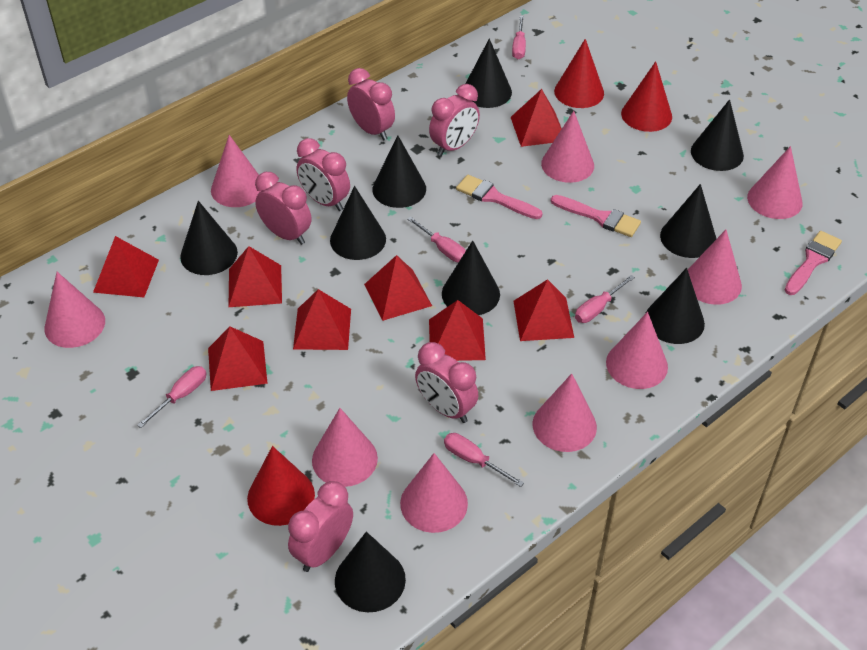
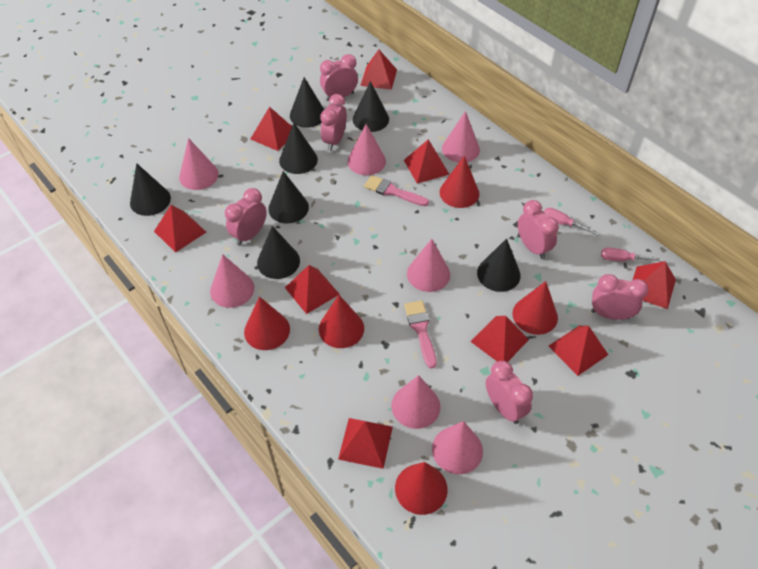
black cone: [180,201,238,275] [330,186,386,260] [335,532,406,612] [372,135,426,208] [442,240,500,315] [465,38,512,108] [645,268,705,344] [660,184,717,258] [691,99,744,171] = 9 -> [130,163,171,216] [257,226,300,279] [268,171,309,224] [279,123,318,174] [290,77,324,128] [353,81,389,132] [477,238,521,292] = 7
pink brush: [456,175,542,219] [551,195,641,237] [784,231,842,295] = 3 -> [364,175,429,206] [404,300,437,368] = 2
pink cone: [45,272,105,348] [211,135,260,207] [312,408,378,487] [400,453,468,533] [533,373,597,452] [541,111,594,183] [606,312,668,389] [688,230,742,305] [747,146,803,219] = 9 -> [179,138,219,190] [210,254,254,308] [348,124,386,175] [391,375,441,429] [407,239,450,292] [432,421,483,474] [442,111,480,162] = 7
pink screwdriver: [137,366,206,428] [407,216,466,262] [444,433,524,487] [512,16,526,59] [575,275,635,323] = 5 -> [544,208,600,236] [601,248,664,262] = 2
red cone: [247,446,315,526] [554,39,604,108] [621,61,672,132] = 3 -> [244,297,290,350] [319,295,364,348] [395,462,448,515] [440,156,479,208] [512,281,558,335] = 5
red pyramid: [93,236,159,297] [208,327,268,391] [229,246,282,307] [293,289,351,350] [364,255,432,321] [429,300,486,361] [510,89,562,147] [514,279,574,341] = 8 -> [154,205,206,253] [251,107,292,151] [285,265,340,314] [338,418,393,469] [360,50,397,90] [404,139,450,184] [470,316,529,362] [549,326,608,376] [633,261,676,309] = 9

